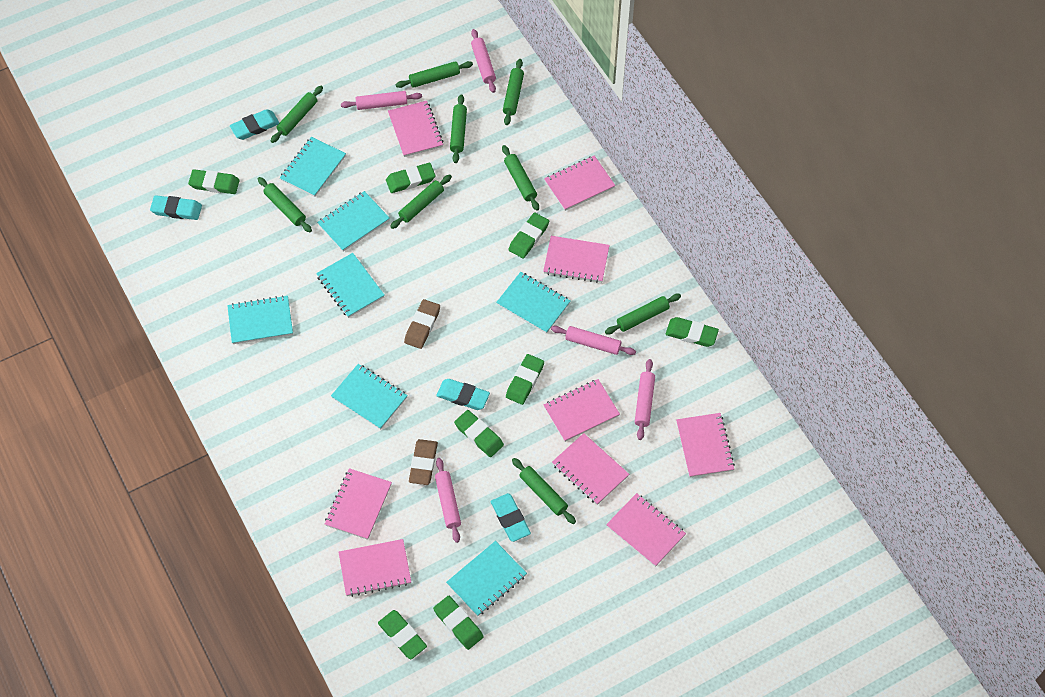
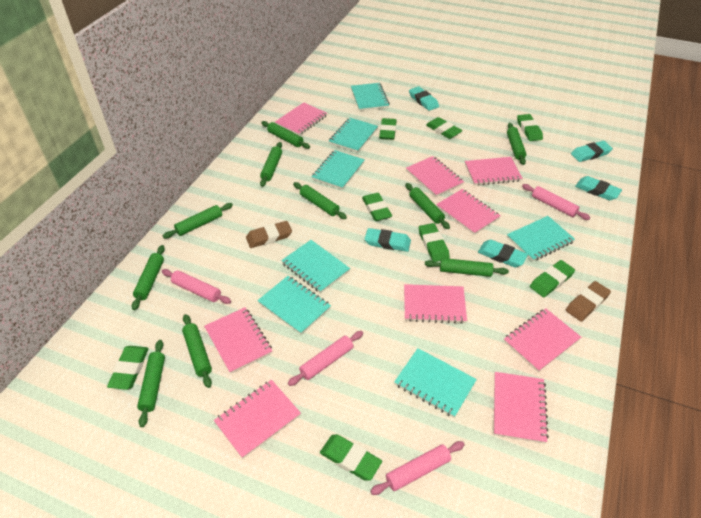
green rolling pin: [258,177,312,232] [271,86,323,143] [390,174,452,229] [395,61,473,88] [450,94,467,163] [502,145,539,211] [503,59,524,125] [512,458,576,524] [605,294,681,334] = 9 -> [132,245,165,310] [137,340,165,427] [163,203,233,238] [182,314,212,388] [260,142,282,187] [261,121,310,149] [293,182,347,219] [405,183,450,229] [425,258,509,277] [507,123,526,165] = 10
pink rolling pin: [341,91,422,110] [435,458,461,543] [471,29,496,93] [551,326,636,355] [635,359,655,440] = 5 -> [162,269,231,304] [288,331,363,386] [370,441,465,495] [522,184,590,220] = 4
turquoise eraser: [150,195,202,220] [230,109,280,140] [436,379,490,410] [491,493,531,542] = 4 -> [365,228,411,252] [409,86,439,111] [478,239,528,268] [571,141,613,162] [575,176,622,200] = 5

